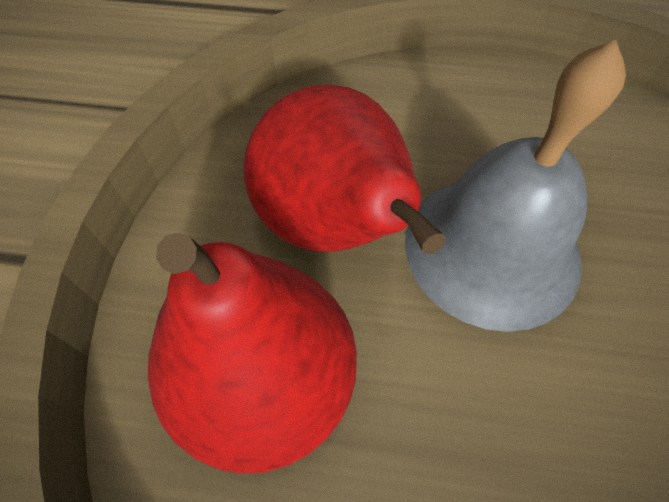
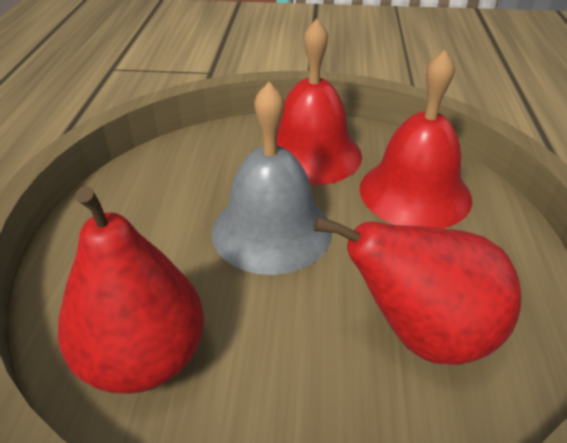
red bell: none = 0 -> [277,19,362,185] [359,50,472,228] = 2

